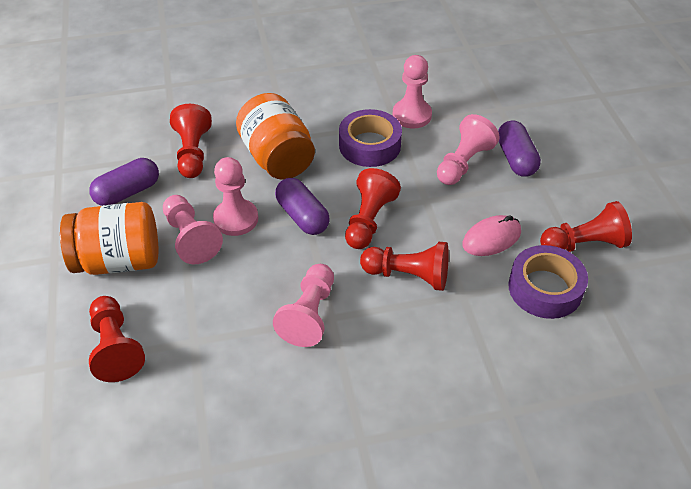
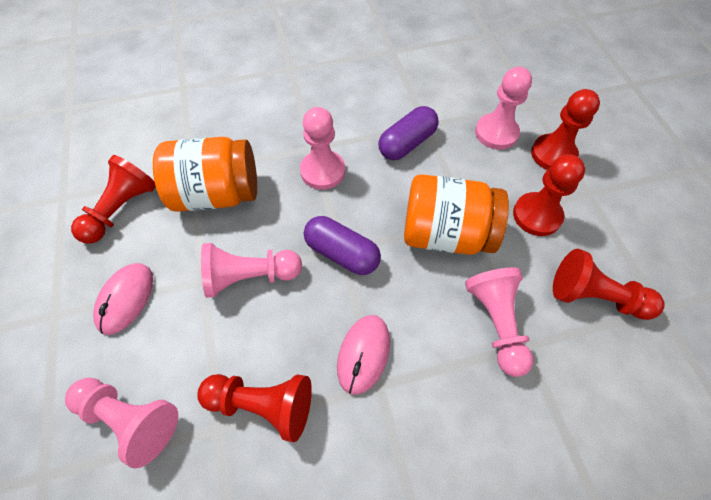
pink mouse: [462,215,521,256] = 1 -> [93,263,153,335] [337,315,390,395] = 2
purple capsule: [89,158,159,206] [275,178,330,235] [498,121,541,177] = 3 -> [304,216,381,275] [379,106,439,160] = 2
purple tape: [339,109,402,167] [508,245,588,319] = 2 -> none = 0

